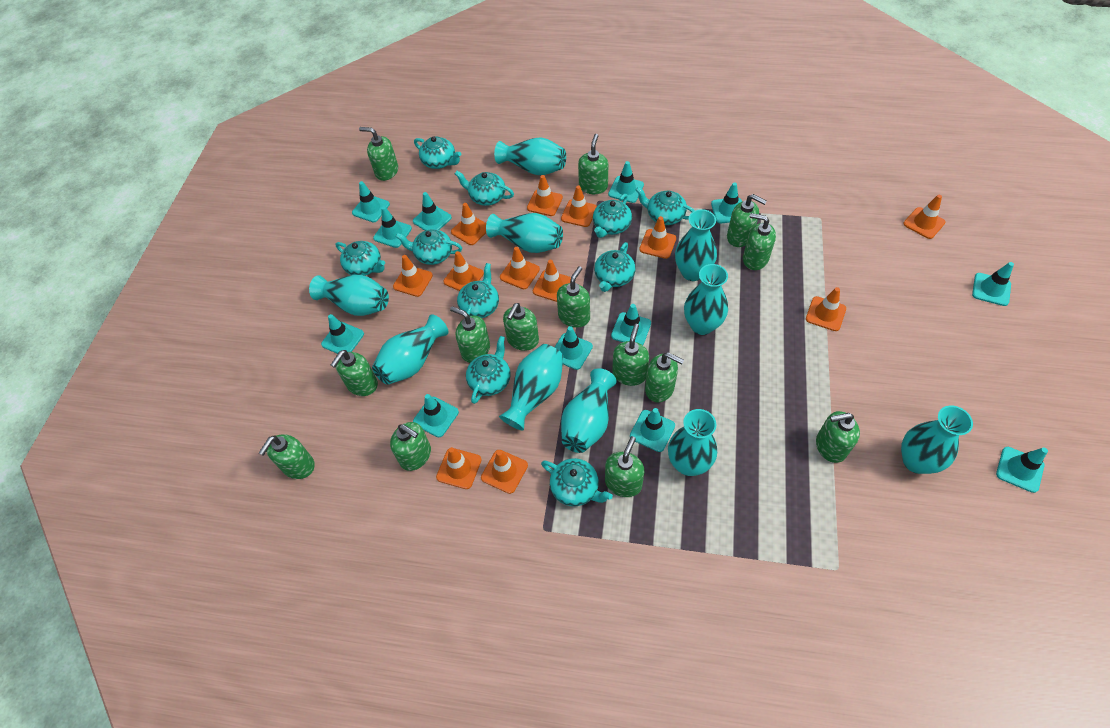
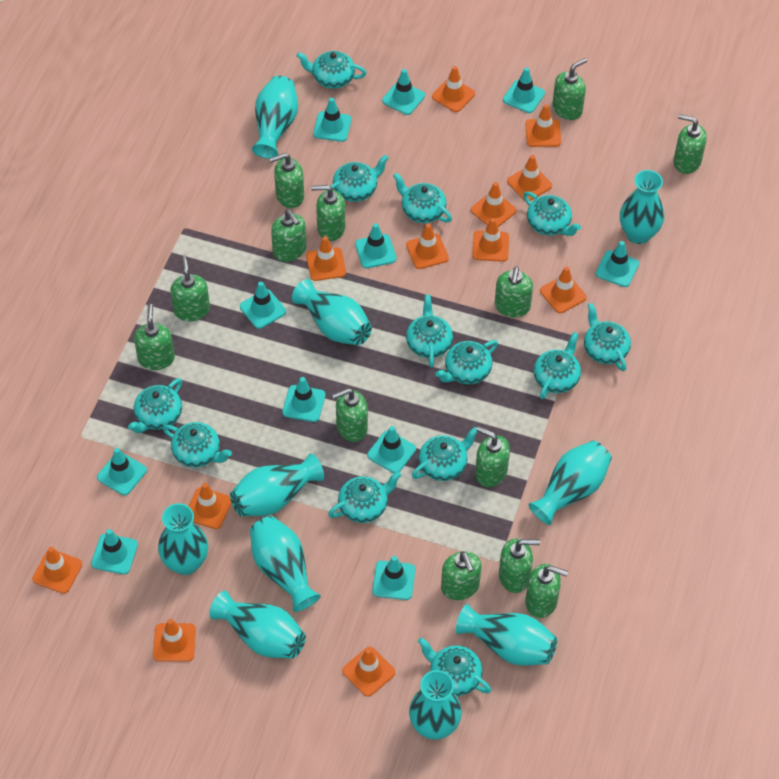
green soap dispenser: [259,434,315,479] [331,350,378,396] [359,127,398,181] [390,422,431,471] [450,306,490,363] [503,303,539,351] [557,266,590,328] [578,134,608,194] [605,436,644,497] [612,324,649,386] [645,352,684,402] [727,194,767,247] [743,213,776,270] [816,411,860,463] = 14 -> [134,304,175,370] [171,256,210,321] [269,153,304,208] [271,209,306,262] [311,185,345,241] [332,388,368,442] [441,551,481,600] [475,426,510,487] [495,266,533,317] [499,539,540,593] [525,564,568,618] [552,58,587,120] [673,114,707,174] = 13
turquoise teapot: [336,241,385,276] [396,229,462,265] [414,136,461,169] [455,171,514,206] [457,263,499,318] [466,336,511,404] [541,458,613,506] [593,194,632,238] [594,242,636,292] [636,187,695,225] = 10 -> [128,378,182,433] [162,422,232,468] [296,51,367,89] [328,471,401,523] [330,155,389,202] [393,173,452,223] [406,295,453,368] [412,427,477,481] [418,637,491,696] [435,340,498,384] [523,192,581,236] [533,332,581,399] [584,303,631,371] = 13
turquoise traffic cone: [321,314,364,354] [352,181,390,222] [373,206,412,248] [413,192,452,231] [413,394,459,437] [555,326,593,370] [608,161,644,203] [611,304,651,345] [630,408,675,452] [711,182,742,223] [972,262,1014,306] [996,447,1048,493] = 12 -> [91,529,138,575] [97,448,147,496] [240,282,286,329] [282,377,325,422] [313,98,352,142] [355,223,397,268] [367,426,416,473] [372,556,415,600] [382,69,425,115] [503,67,545,113] [596,241,639,287] = 11

